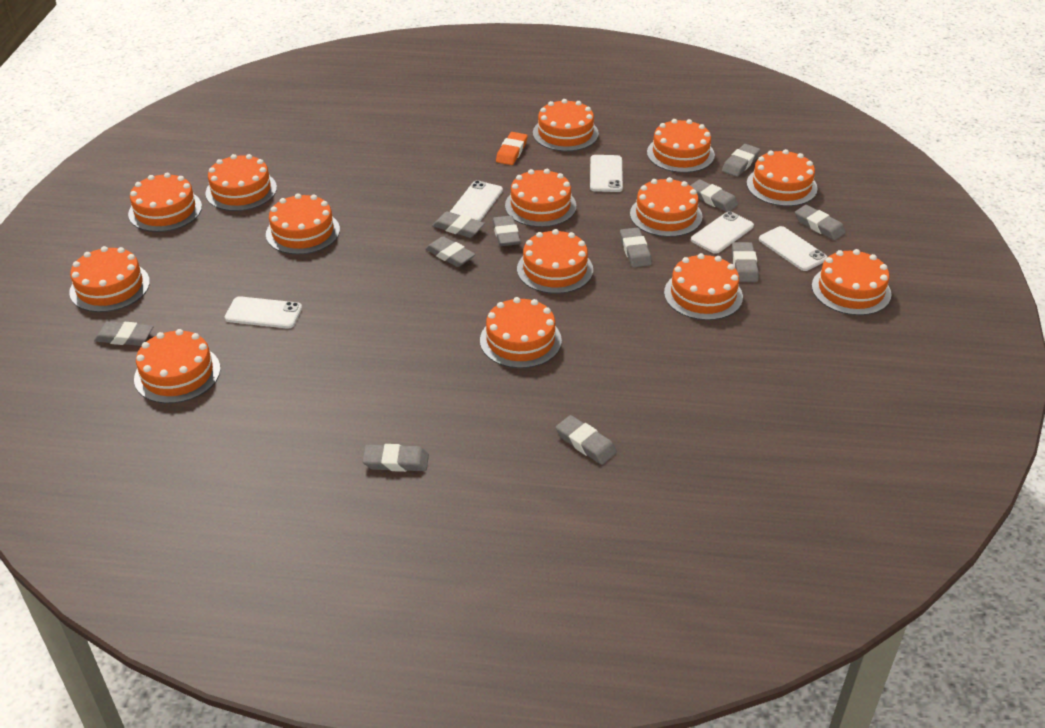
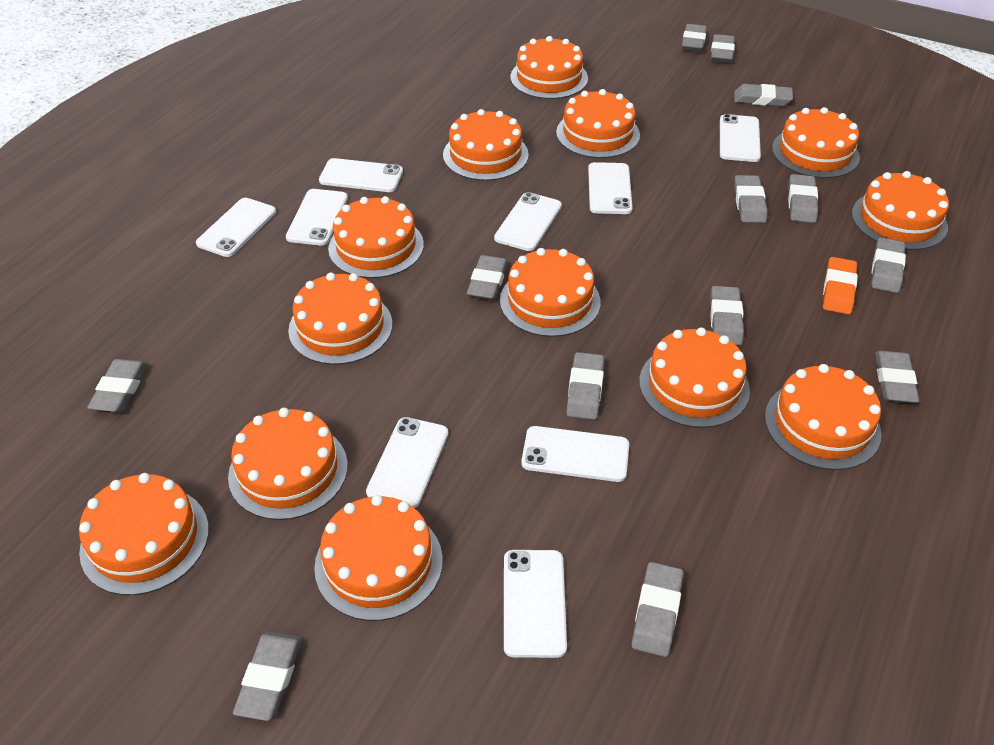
grey eraser: [94,321,154,346] [362,444,429,472] [425,236,476,267] [432,211,485,238] [492,216,521,246] [556,415,617,465] [620,228,652,267] [690,179,739,212] [722,144,760,177] [732,242,759,282] [795,205,846,240] = 11 -> [87,359,148,412] [233,632,302,721] [467,255,508,300] [566,352,604,420] [632,562,683,657] [681,24,707,52] [710,34,735,63] [710,286,744,345] [734,84,793,106] [734,175,767,223] [788,174,818,223] [871,237,906,293] [875,351,919,403] = 13
orange cake: [69,246,150,312] [128,173,202,232] [134,329,220,404] [205,154,277,211] [266,193,340,255] [480,297,562,368] [505,169,576,227] [517,229,593,294] [533,99,599,151] [630,177,702,237] [647,119,715,173] [664,253,743,320] [747,149,818,206] [812,249,891,315] = 14 -> [79,473,209,595] [228,408,348,520] [288,273,392,365] [314,495,443,621] [328,196,424,278] [443,109,529,181] [500,248,601,337] [510,36,588,99] [556,89,640,158] [639,327,750,428] [765,364,882,470] [772,107,860,178] [852,171,949,250] = 13
white phone: [225,296,302,329] [450,180,503,221] [590,155,623,192] [691,211,754,254] [759,226,827,271] = 5 -> [196,198,276,257] [286,189,348,246] [319,158,403,192] [366,417,448,508] [494,192,562,251] [504,550,567,658] [521,426,629,482] [588,162,633,214] [720,114,761,162] = 9

